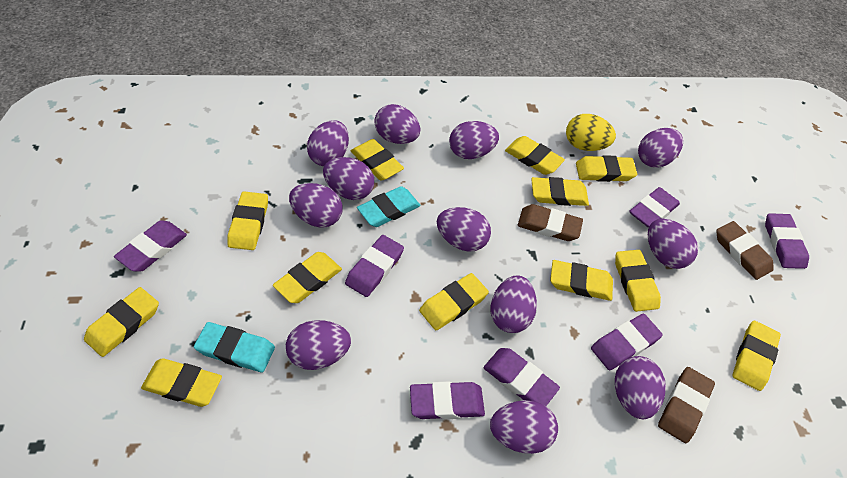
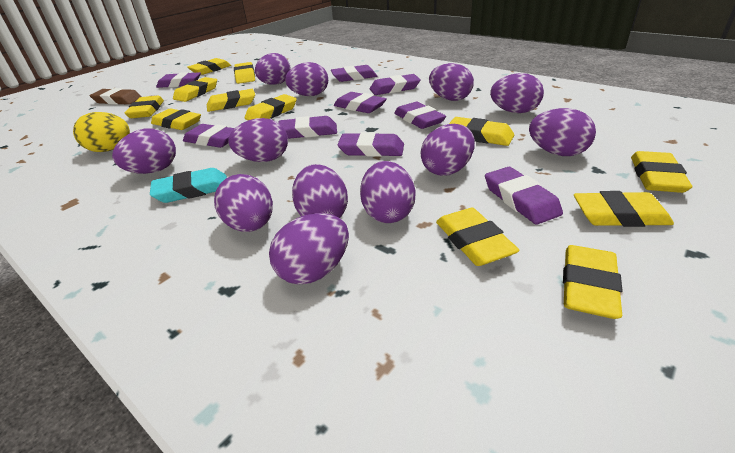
brown eraser: [518,204,583,241] [658,367,715,443] [716,221,774,280] = 3 -> [90,88,142,105] = 1
purple eraser: [114,220,187,271] [345,235,404,297] [410,381,485,419] [484,348,560,406] [591,314,663,370] [629,187,680,228] [765,213,809,269] = 7 -> [156,72,201,88] [183,124,235,148] [278,116,337,139] [331,65,377,82] [334,92,387,113] [337,132,404,157] [370,74,421,95] [394,102,446,129] [485,167,563,225] = 9
turquoise eraser: [194,322,275,373] [357,186,420,227] = 2 -> [150,168,227,203] = 1

